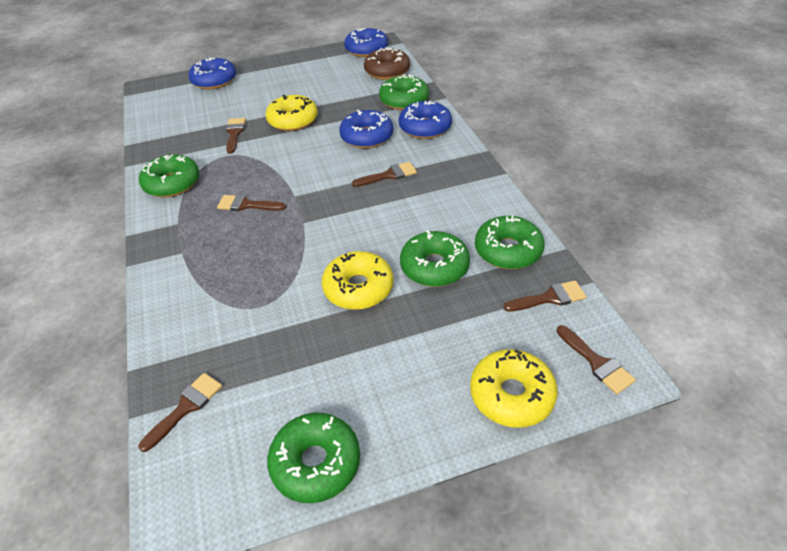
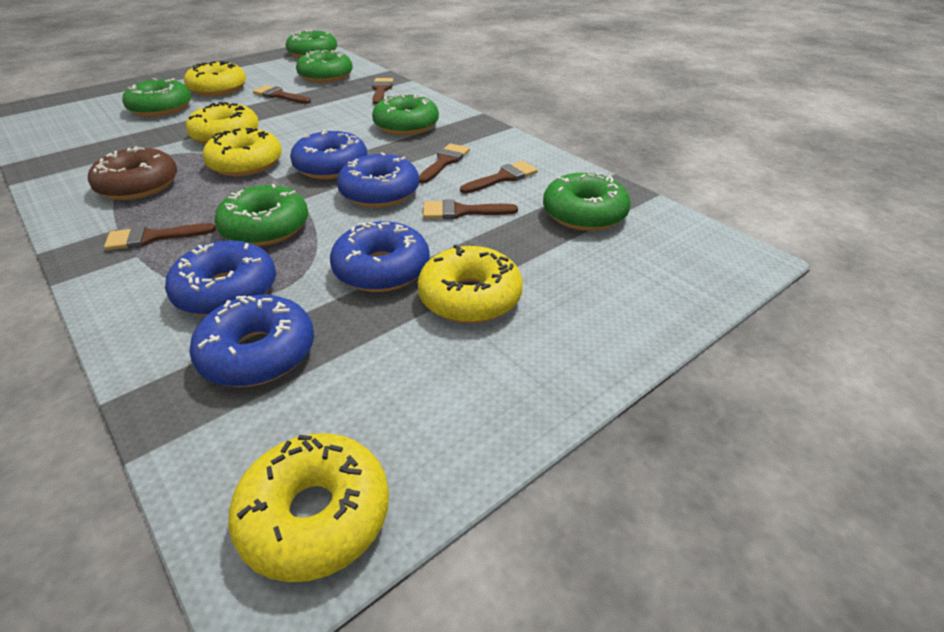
blue donut: [188,57,236,89] [339,110,393,148] [344,28,388,57] [399,100,452,139] = 4 -> [165,240,276,316] [189,295,314,387] [290,129,368,179] [330,221,430,292] [337,152,419,207] = 5
green donut: [139,154,200,197] [267,413,360,503] [379,74,429,110] [400,230,470,287] [475,216,545,269] = 5 -> [123,78,191,117] [214,184,308,246] [285,29,337,58] [296,50,353,83] [372,94,439,135] [543,173,631,231] = 6
yellow donut: [266,95,318,131] [322,251,394,310] [470,349,558,428] = 3 -> [184,61,246,96] [186,102,259,145] [202,128,282,176] [228,433,389,582] [418,244,523,323] = 5

